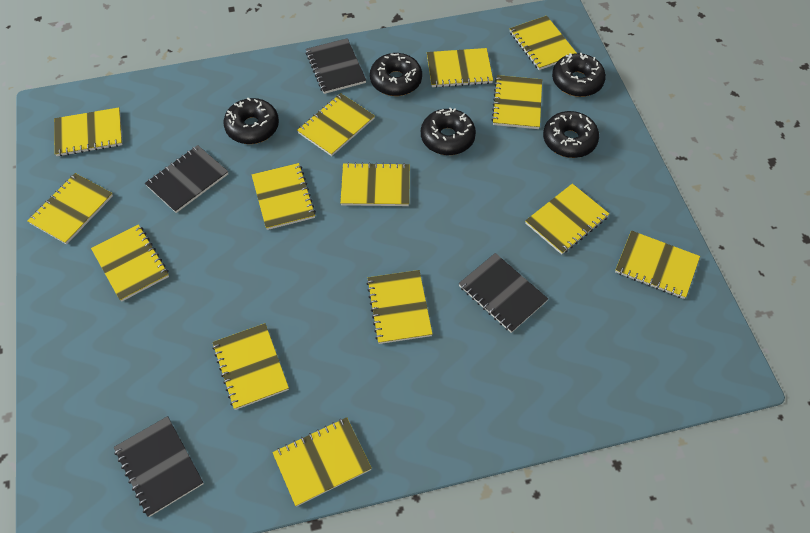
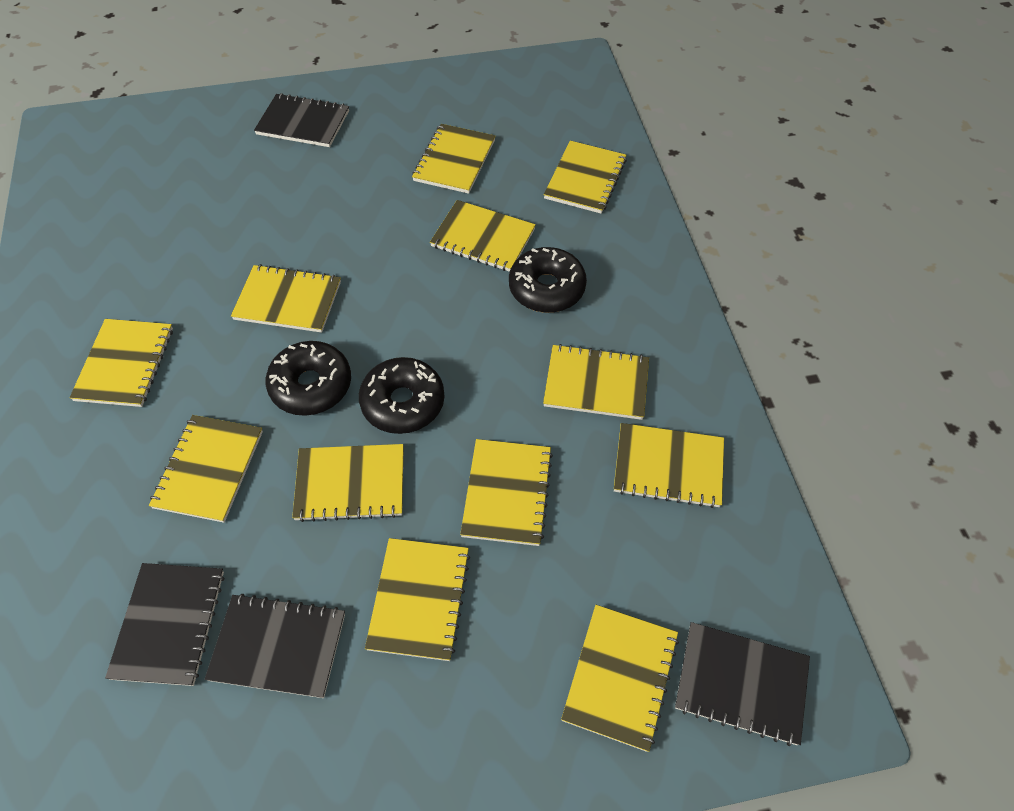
black donut: [223,98,279,144] [370,53,422,96] [421,108,476,155] [543,111,599,158] [552,53,606,97] = 5 -> [266,341,351,416] [359,357,445,434] [509,247,587,313] = 3
yellow notebook: [27,173,113,244] [54,108,122,157] [91,224,169,302] [212,323,289,410] [252,163,316,230] [272,417,372,507] [297,93,375,156] [340,162,410,206] [366,270,432,344] [427,48,493,88] [491,75,542,129] [509,16,576,70] [525,183,609,255] [615,230,700,299] = 14 -> [70,319,173,407] [149,415,263,523] [231,264,341,333] [292,444,404,522] [365,538,470,661] [412,124,495,194] [430,200,536,272] [460,439,553,546] [543,344,649,420] [544,140,627,214] [561,605,679,752] [614,423,724,508] = 12

